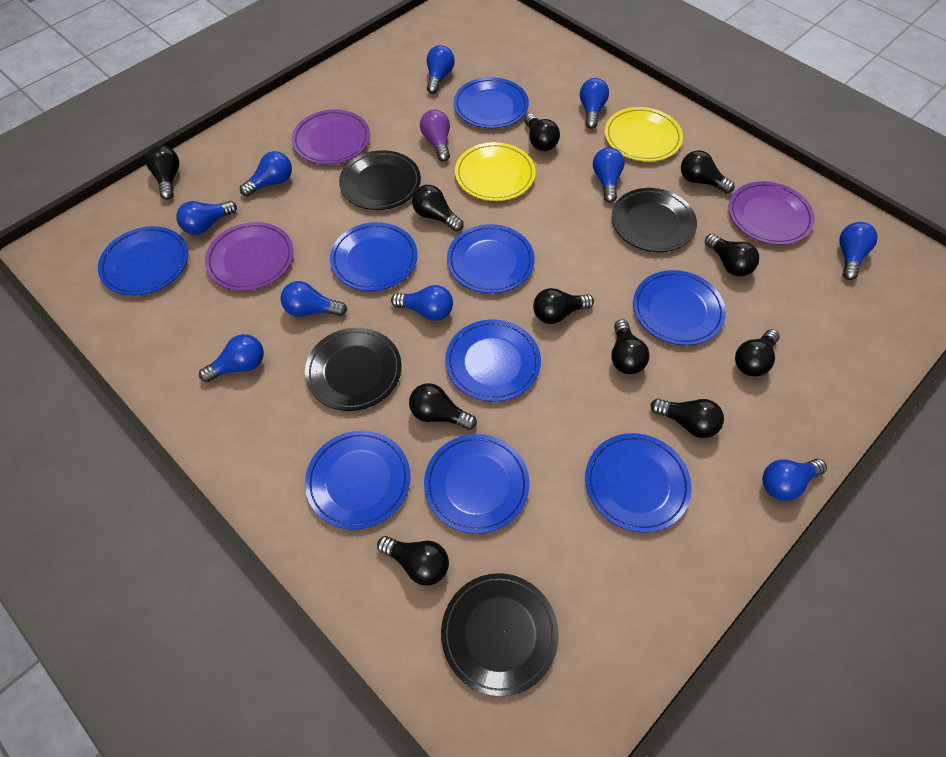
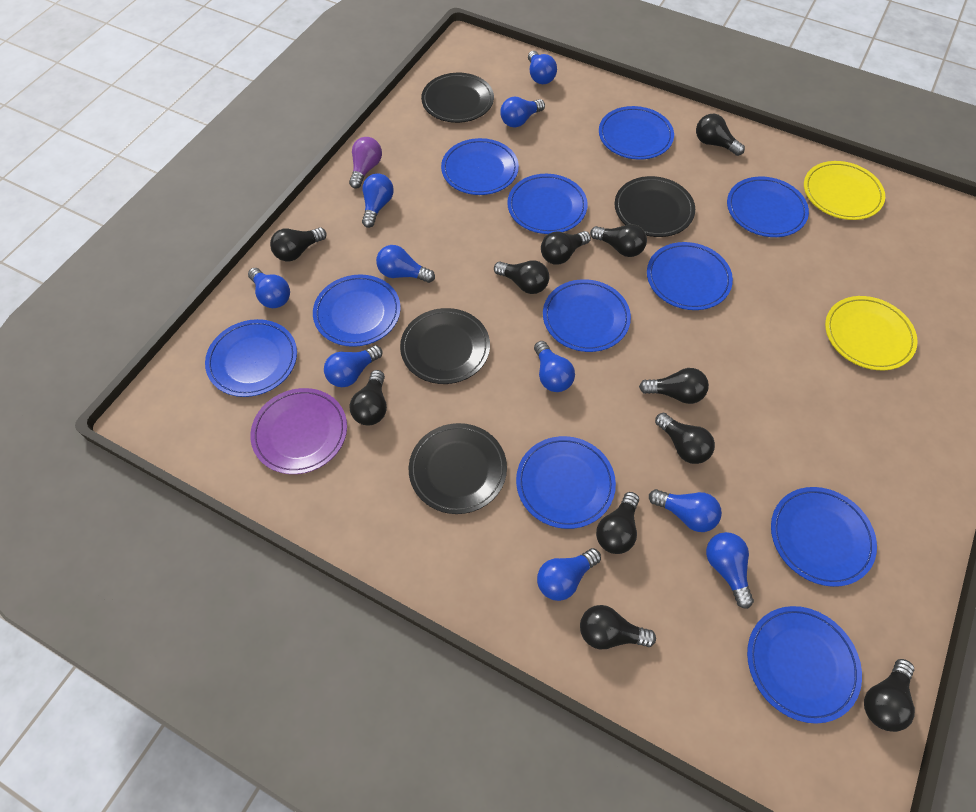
blue plate: [98,226,188,296] [305,431,411,530] [330,222,418,291] [424,434,530,534] [445,319,541,402] [447,224,535,293] [454,77,529,129] [585,433,692,533] [633,270,726,346] = 9 -> [205,319,297,397] [313,274,401,347] [441,138,519,195] [507,174,588,234] [516,436,616,529] [543,279,631,352] [599,106,674,160] [647,242,733,310] [727,177,809,237] [747,606,862,724] [771,487,877,587] = 11
purple plate: [205,222,294,291] [292,109,370,164] [728,181,815,245] = 3 -> [250,388,347,474] = 1

